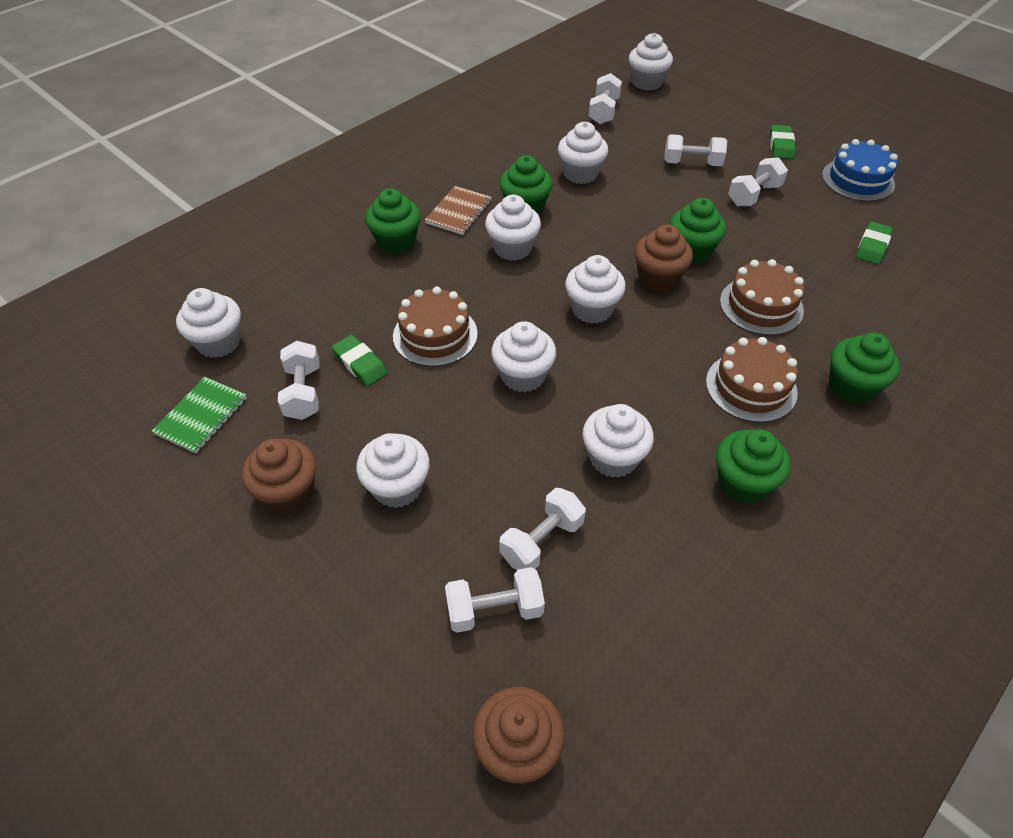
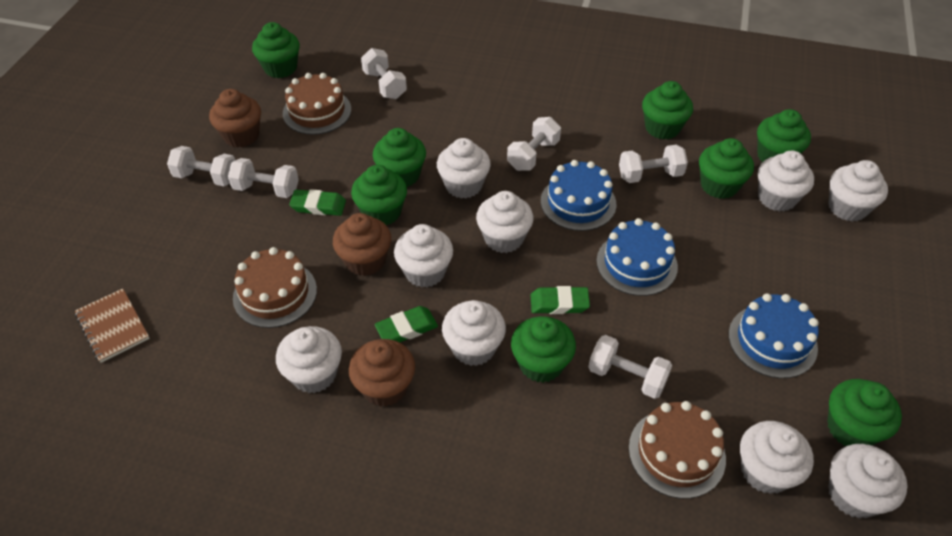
blue cake: [822,139,898,202] = 1 -> [541,160,617,231] [596,218,678,296] [729,294,819,378] = 3
green cupcake: [365,188,421,254] [500,155,553,215] [670,198,726,264] [716,429,790,504] [829,333,900,404] = 5 -> [252,22,300,78] [351,165,407,226] [373,128,426,187] [511,316,576,383] [642,81,693,140] [699,138,754,199] [757,109,811,163] [827,379,902,446] = 8
green notebook: [152,377,247,453] = 1 -> none = 0
white cupcake: [176,288,241,358] [356,433,430,508] [485,195,541,261] [491,321,556,392] [558,122,608,184] [565,255,626,324] [583,404,654,478] [629,33,673,91] = 8 -> [276,326,342,393] [394,224,453,288] [437,138,491,198] [442,300,506,366] [476,191,533,253] [740,421,814,494] [758,151,814,212] [828,160,888,222] [828,444,908,518] = 9

